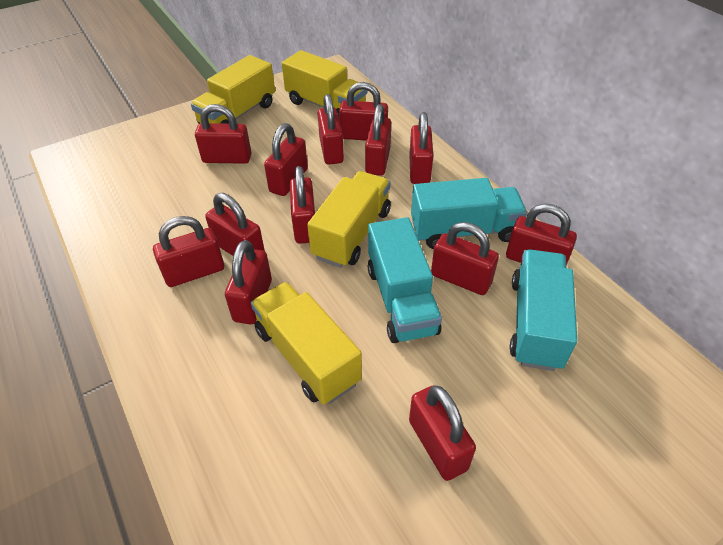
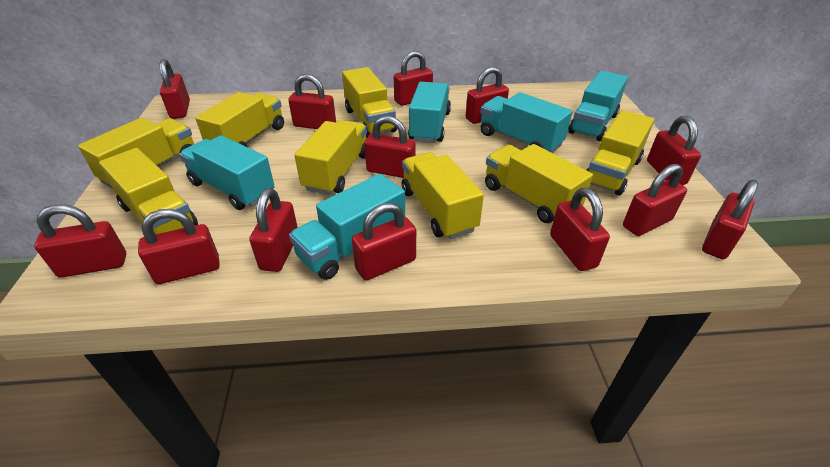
turquoise truck: [368,217,442,343] [411,178,527,249] [509,249,577,371] = 3 -> [179,135,275,210] [289,174,405,280] [408,82,451,143] [480,92,573,153] [568,70,628,141] = 5
yellow truck: [191,55,275,124] [251,282,362,405] [282,50,367,117] [307,171,391,268] = 4 -> [78,118,194,189] [99,148,198,234] [195,92,284,147] [294,120,367,195] [342,67,397,138] [402,152,484,239] [485,144,593,223] [587,110,655,196] = 8

